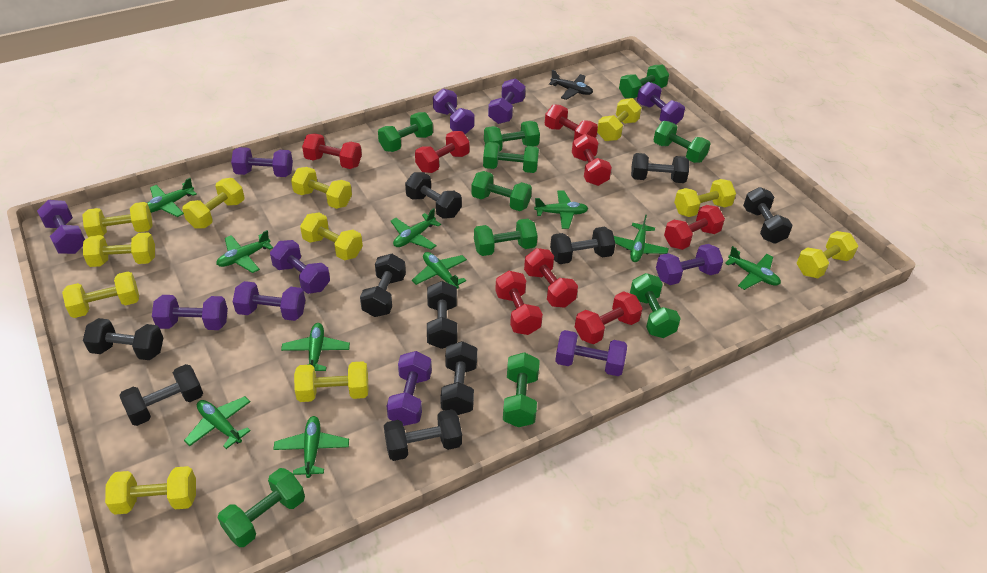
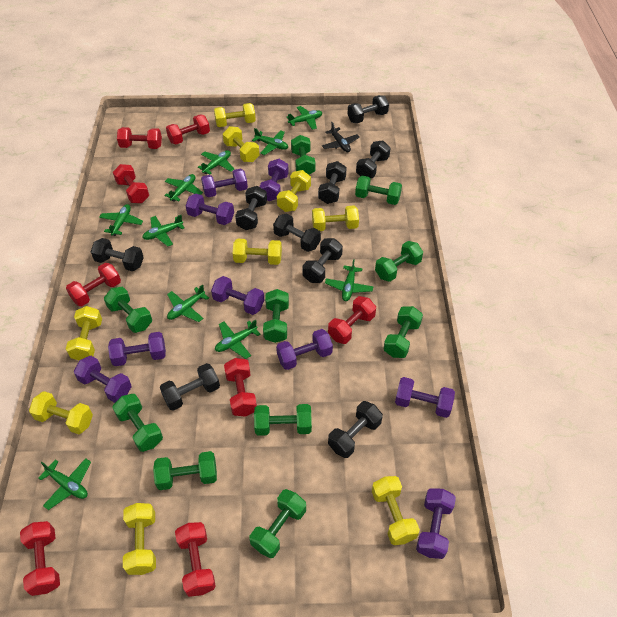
black dumbbell: [83,318,163,360] [119,364,203,426] [360,254,406,317] [384,409,462,461] [405,172,462,219] [427,281,457,349] [440,341,477,415] [550,227,615,264] [631,153,689,183] [743,187,793,244] = 10 -> [91,238,144,271] [160,363,220,411] [235,186,267,230] [273,213,321,252] [302,238,343,283] [318,161,347,204] [328,401,383,458] [348,95,389,123] [356,140,391,178] = 9
purple dumbbell: [37,200,85,254] [152,295,228,330] [231,147,293,177] [233,281,305,321] [270,240,330,294] [387,351,432,426] [433,89,475,134] [488,78,526,124] [555,330,627,376] [637,82,685,124] [656,244,723,285] = 11 -> [74,356,132,403] [108,332,166,366] [186,194,234,225] [201,169,248,197] [211,276,264,315] [259,159,289,201] [276,329,333,370] [395,377,455,418] [416,488,456,559] = 9
yellow dumbbell: [62,271,139,318] [82,202,153,237] [83,232,155,267] [105,466,196,515] [182,178,244,229] [291,167,352,209] [294,361,368,402] [300,213,363,260] [597,98,641,141] [674,179,736,217] [797,231,858,278] = 11 -> [29,391,93,434] [66,306,102,360] [123,503,156,575] [214,103,256,127] [223,126,260,162] [233,239,282,265] [277,170,311,212] [312,206,359,231] [372,476,420,545] = 9

